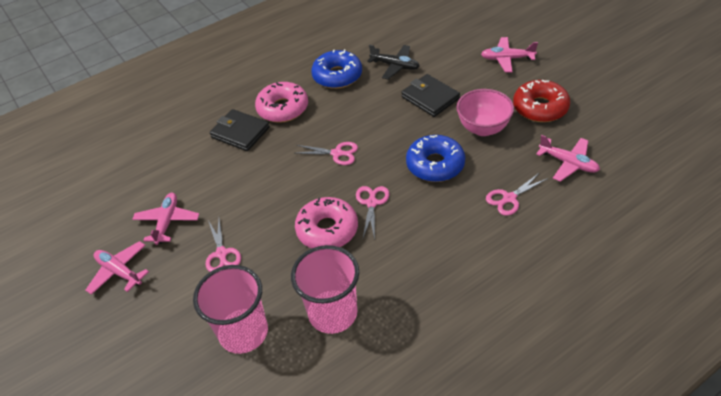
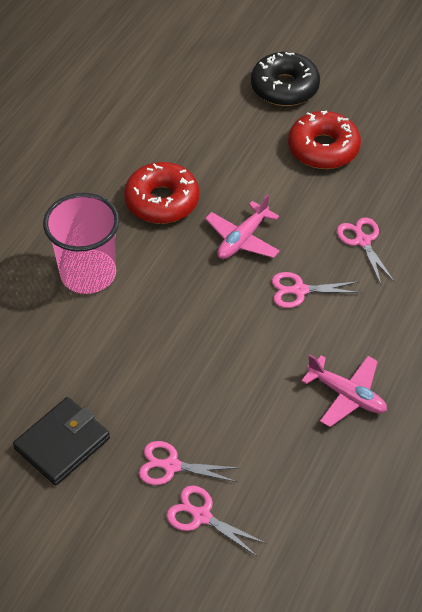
black donut: none = 0 -> [251,52,320,106] = 1
black plane: [367,44,420,79] = 1 -> none = 0
black wallet: [210,109,270,151] [401,74,460,117] = 2 -> [13,397,110,486] = 1
blue donut: [311,49,362,89] [406,135,465,182] = 2 -> none = 0
pink bowl: [457,89,514,136] = 1 -> none = 0
pink cup: [193,265,268,354] [291,245,359,334] = 2 -> [43,193,119,294] = 1
pink donut: [255,82,308,123] [295,197,358,248] = 2 -> none = 0
pink plane: [86,241,149,295] [132,193,199,245] [481,37,538,73] [536,135,600,182] = 4 -> [205,194,280,259] [301,355,387,427] = 2
red donut: [513,80,570,122] = 1 -> [124,162,199,224] [288,111,361,169] = 2

